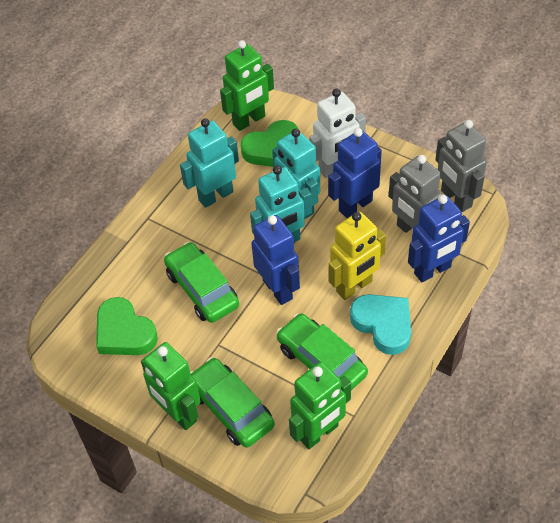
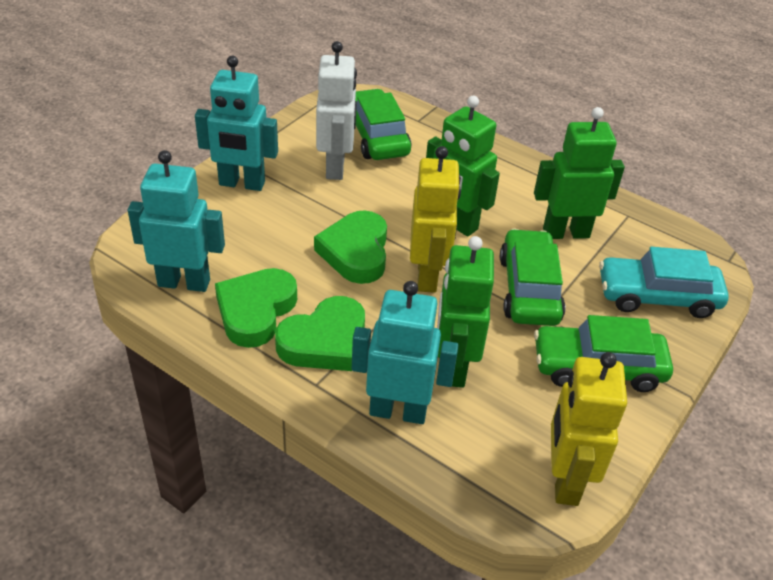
blue robot: [251,215,300,305] [328,128,382,218] [408,195,470,282] = 3 -> none = 0
green heart: [96,297,158,355] [241,120,298,167] = 2 -> [215,268,297,348] [275,296,365,371] [314,210,387,284] = 3
grey robot: [389,155,443,233] [435,120,487,212] = 2 -> none = 0
turquoise car: none = 0 -> [599,247,729,318] = 1
turquoise heart: [350,294,411,355] = 1 -> none = 0
yellow robot: [329,212,386,300] = 1 -> [410,146,461,293] [551,352,627,506] = 2

